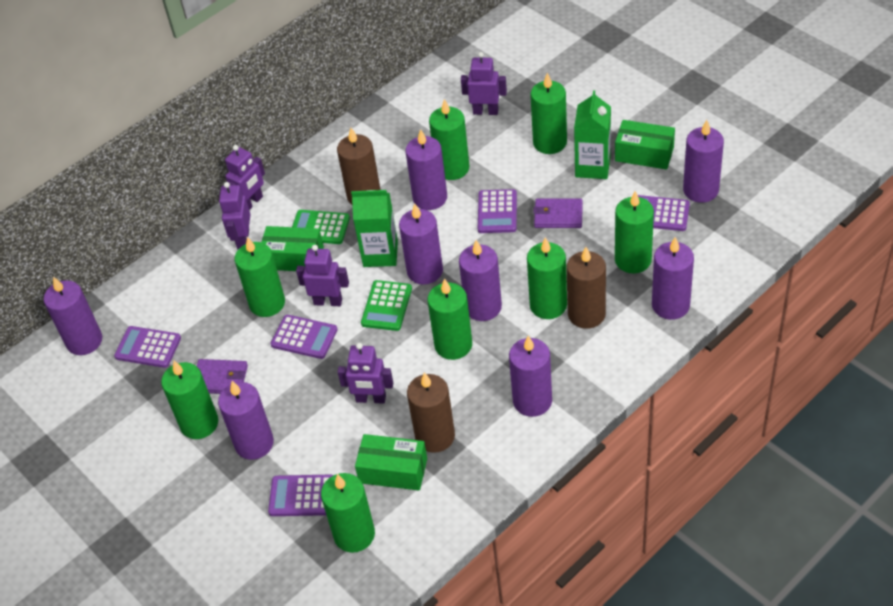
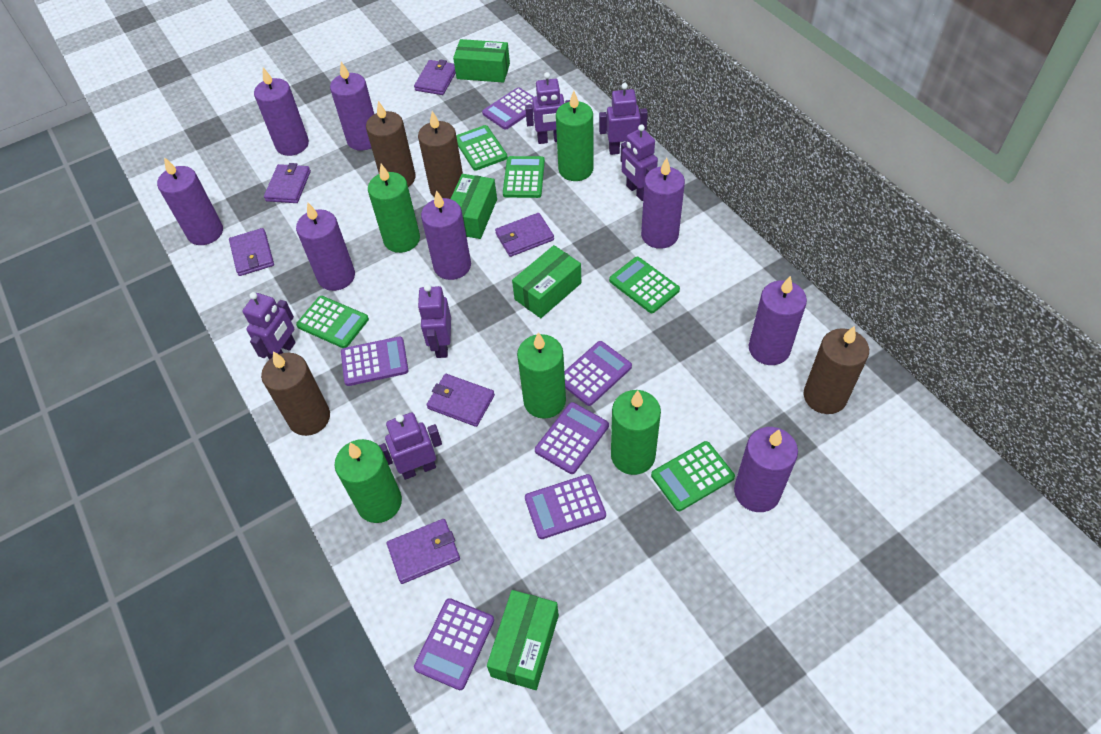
brown candle: [337,128,381,205] [407,372,455,453] [566,247,606,329] = 3 -> [261,351,330,436] [366,101,415,187] [418,111,463,199] [804,326,869,414] = 4
green box: [261,226,324,271] [355,434,427,490] [615,120,675,170] = 3 -> [451,174,497,239] [453,39,510,83] [487,590,559,690] [512,245,581,318] = 4
green calculator: [292,210,350,244] [361,280,412,331] = 2 -> [296,296,369,348] [456,125,507,171] [503,156,545,198] [609,257,680,313] [651,441,735,511] = 5
green candle: [161,361,218,439] [234,237,285,317] [321,473,375,553] [428,278,472,360] [429,99,469,180] [527,237,567,319] [530,73,567,154] [615,191,654,273] = 8 -> [334,439,402,523] [368,164,420,253] [517,332,566,419] [556,91,594,181] [611,390,661,475] = 5
green carton: [351,190,398,267] [574,90,611,179] = 2 -> none = 0
purple calculator: [114,326,181,368] [268,474,334,516] [270,315,338,359] [478,189,517,233] [638,195,690,231] = 5 -> [341,336,408,386] [414,598,494,690] [482,87,534,130] [525,474,606,539] [535,402,609,474] [564,341,632,406] = 6
purple robot: [219,182,251,249] [225,145,265,210] [296,245,349,306] [338,343,393,404] [461,52,507,115] = 5 -> [243,292,296,360] [378,412,442,480] [418,284,451,358] [525,72,570,144] [599,83,648,155] [620,124,658,201] = 6
purple wallet: [197,359,248,394] [533,198,583,228] = 2 -> [229,228,274,276] [264,163,311,203] [387,519,460,584] [414,60,456,95] [427,374,495,427] [495,213,554,257] = 6

